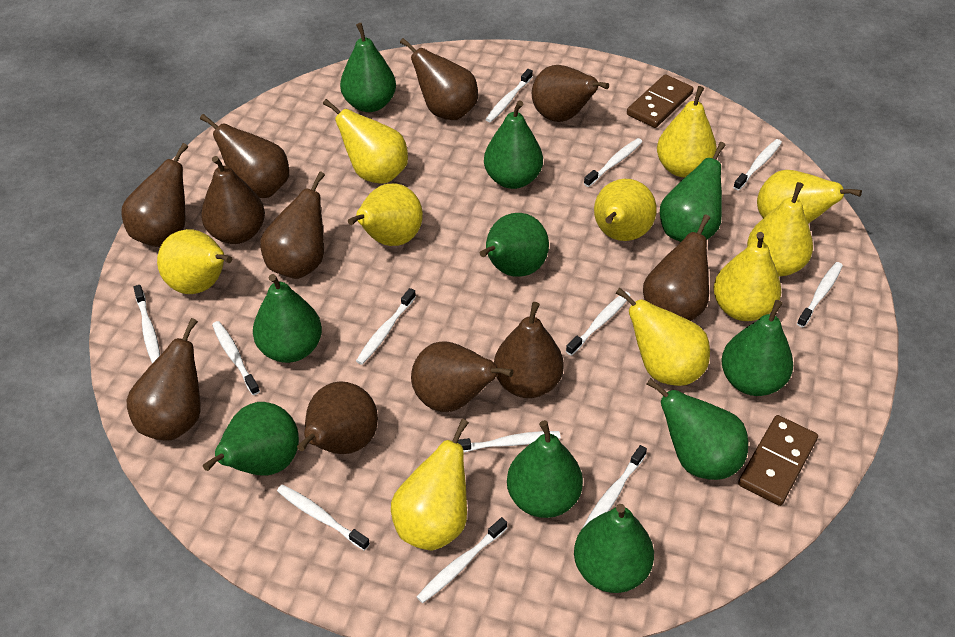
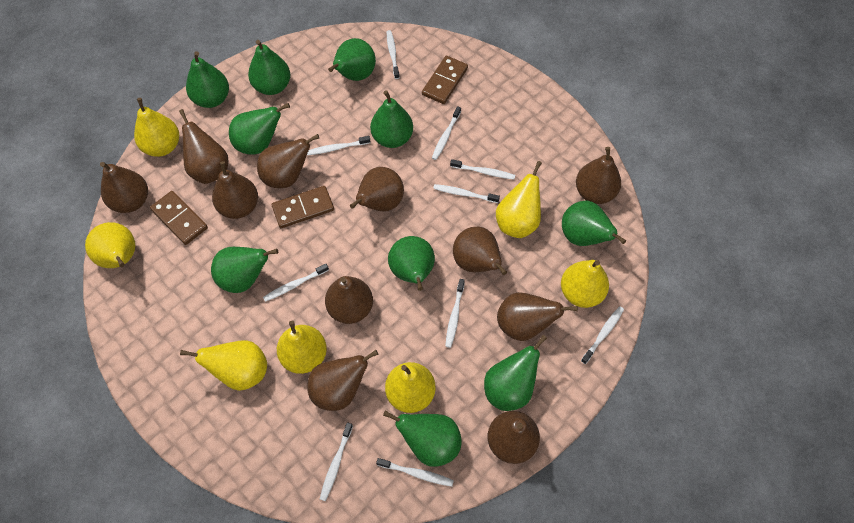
brown domino: [627,74,693,128] [738,415,818,506] = 2 -> [150,191,208,245] [272,186,334,228] [422,56,468,104] = 3
white toothbrush: [133,285,160,363] [212,321,260,395] [277,485,370,551] [356,288,416,365] [417,517,507,603] [457,431,561,452] [485,69,533,122] [566,291,631,356] [583,445,647,527] [584,138,642,187] [733,139,782,191] [797,262,843,327] = 12 -> [263,263,329,302] [307,136,371,155] [320,422,353,501] [376,458,454,487] [387,30,400,79] [432,106,461,160] [433,184,500,203] [445,279,465,348] [450,159,515,179] [581,306,624,364] = 10
yellow pear: [157,229,232,294] [323,99,408,184] [348,183,423,246] [391,419,469,550] [594,179,657,241] [616,288,710,386] [657,86,717,178] [714,232,781,321] [747,182,813,276] [757,170,862,224] = 10 -> [85,222,135,268] [134,98,179,157] [180,340,267,391] [277,321,327,374] [385,362,436,413] [496,161,542,238] [561,260,609,308] = 7

